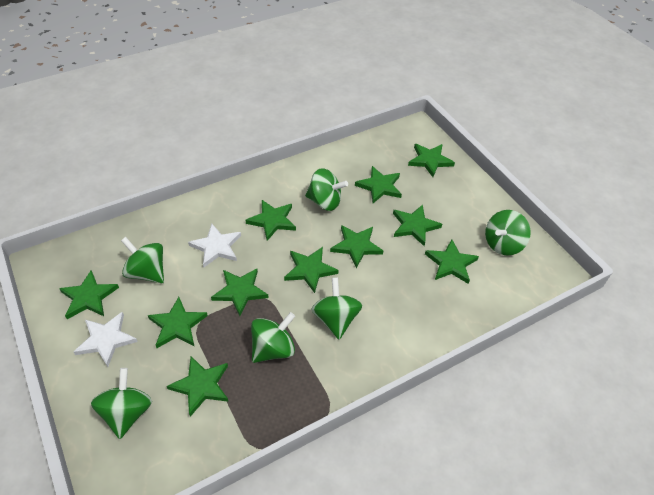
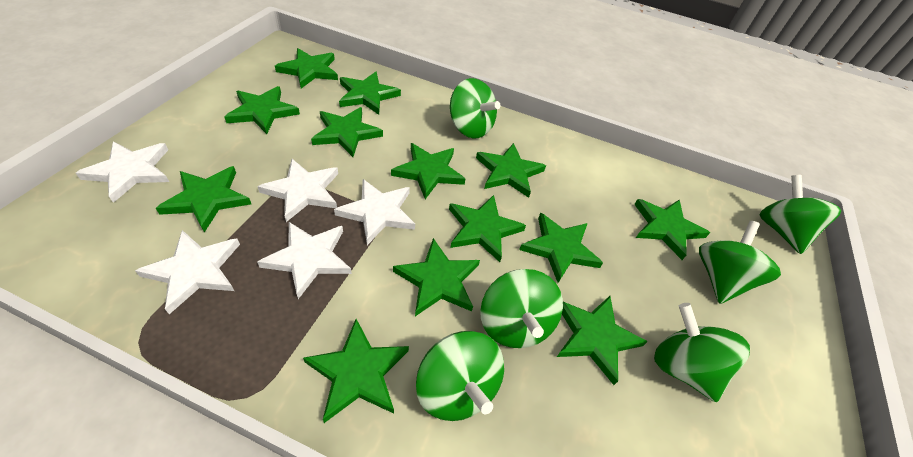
green star: [59,270,119,319] [148,297,208,348] [167,356,229,417] [211,269,269,316] [246,200,296,241] [284,247,339,293] [330,225,383,268] [355,166,402,203] [393,205,442,246] [408,144,455,177] [425,240,479,284] = 11 -> [156,166,251,233] [225,86,300,134] [275,48,338,88] [303,319,409,423] [311,107,383,157] [339,72,401,115] [391,143,465,199] [393,238,480,316] [449,195,526,262] [476,143,546,198] [519,213,603,283] [557,296,648,385] [634,199,710,260] = 13
white star: [74,312,138,367] [188,224,241,267] = 2 -> [76,141,169,203] [135,230,240,314] [257,159,338,222] [257,222,352,299] [334,179,415,245] = 5

